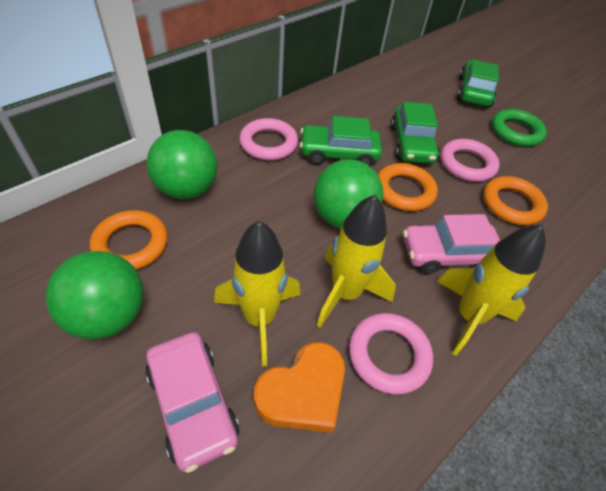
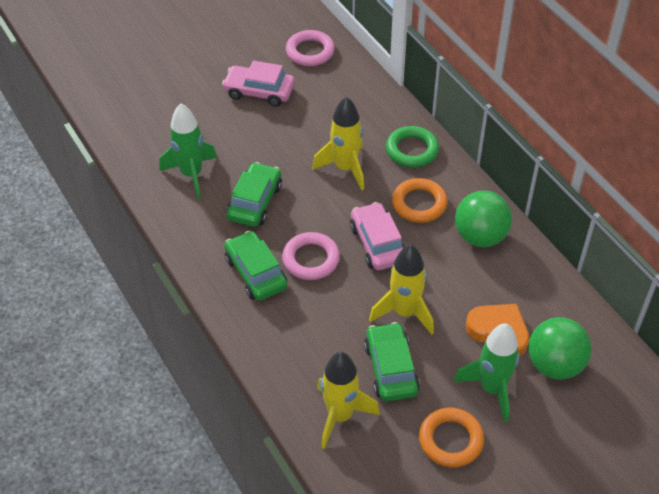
green ball: [46,251,144,339] [147,130,217,199] [314,159,383,228] = 3 -> [455,191,512,247] [528,317,592,380] = 2
green rocket: none = 0 -> [160,103,217,199] [453,323,520,422] = 2
orange ring: [90,210,168,270] [378,163,438,211] [483,176,548,225] = 3 -> [392,178,448,223] [419,408,484,467] = 2
pink ring: [239,118,298,161] [349,313,433,394] [440,139,500,182] = 3 -> [282,232,340,280] [286,30,335,66] = 2

